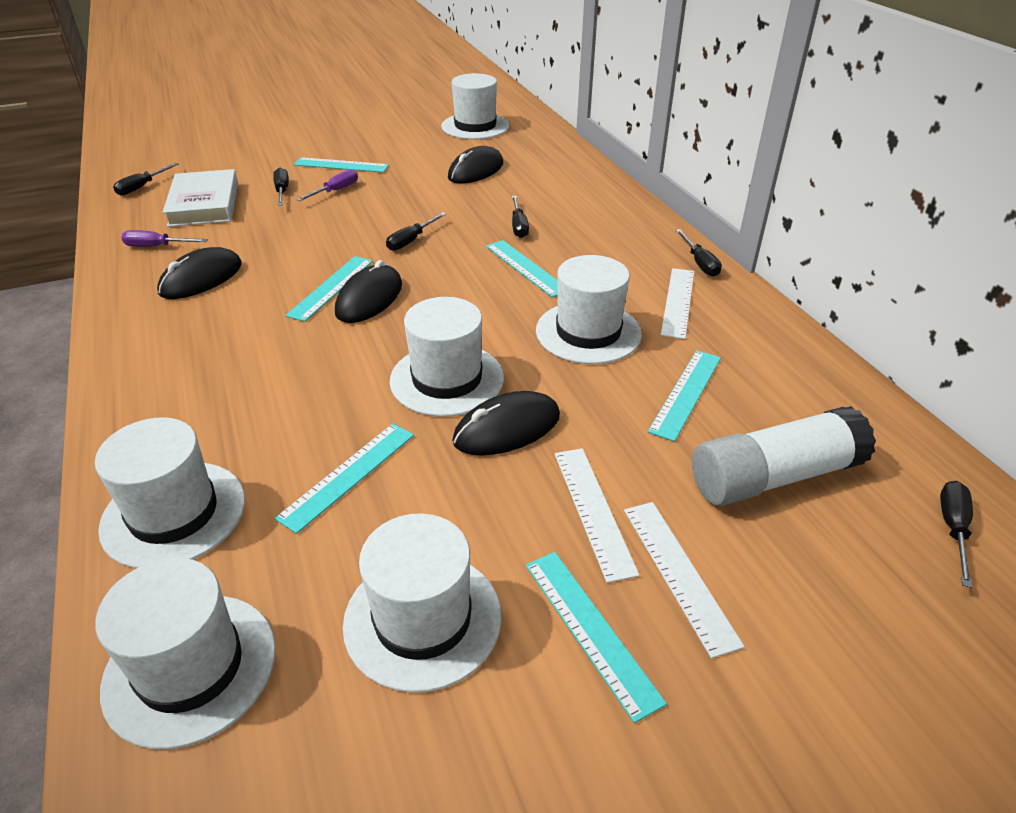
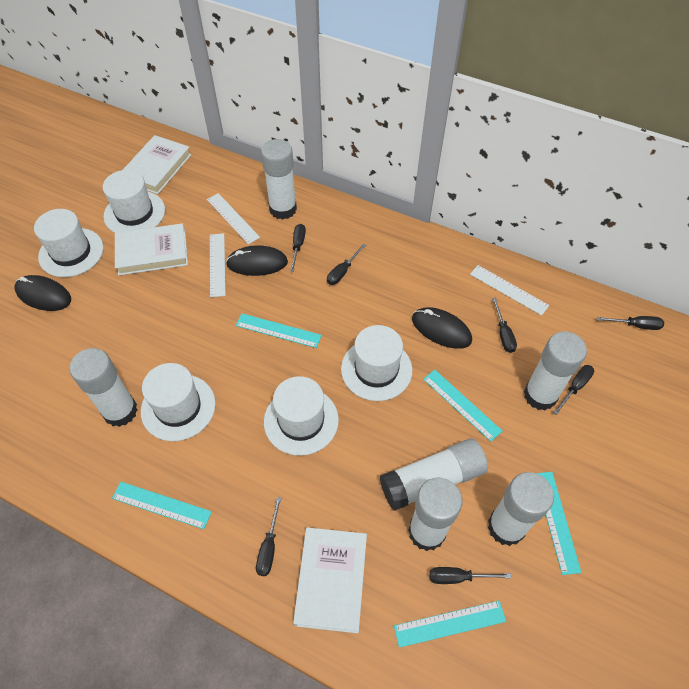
black mouse: [157,247,242,299] [335,260,402,323] [448,146,503,184] [452,391,560,456] = 4 -> [14,275,71,311] [226,245,288,276] [412,307,472,349] = 3
black screwdriver: [113,163,179,196] [273,168,289,205] [386,212,446,251] [512,196,529,238] [676,229,722,277] [940,481,973,588] = 6 -> [256,497,281,576] [290,224,306,272] [327,243,366,285] [430,567,511,584] [492,298,517,353] [553,365,594,415] [597,316,664,330] = 7
purple screwdriver: [122,230,208,247] [296,169,358,201] = 2 -> none = 0
turquoise ruler: [275,424,414,534] [285,256,373,322] [294,157,389,173] [486,240,558,298] [526,552,667,723] [648,350,721,442] = 6 -> [112,482,212,529] [236,313,322,348] [394,601,506,648] [423,370,503,442] [537,472,582,575] = 5
white book: [162,169,238,227] = 1 -> [115,223,188,275] [123,135,191,194] [293,527,367,633] = 3
white glue stick: [692,406,876,506] = 1 -> [70,348,138,427] [261,139,297,220] [380,439,488,511] [408,477,463,551] [488,472,554,546] [524,331,587,410] = 6
white hat: [95,417,245,568] [95,558,276,749] [343,513,502,693] [390,297,504,417] [441,73,509,139] [536,255,642,364] = 6 -> [34,209,104,277] [103,170,165,233] [141,363,216,441] [264,376,339,456] [341,325,412,401] = 5

